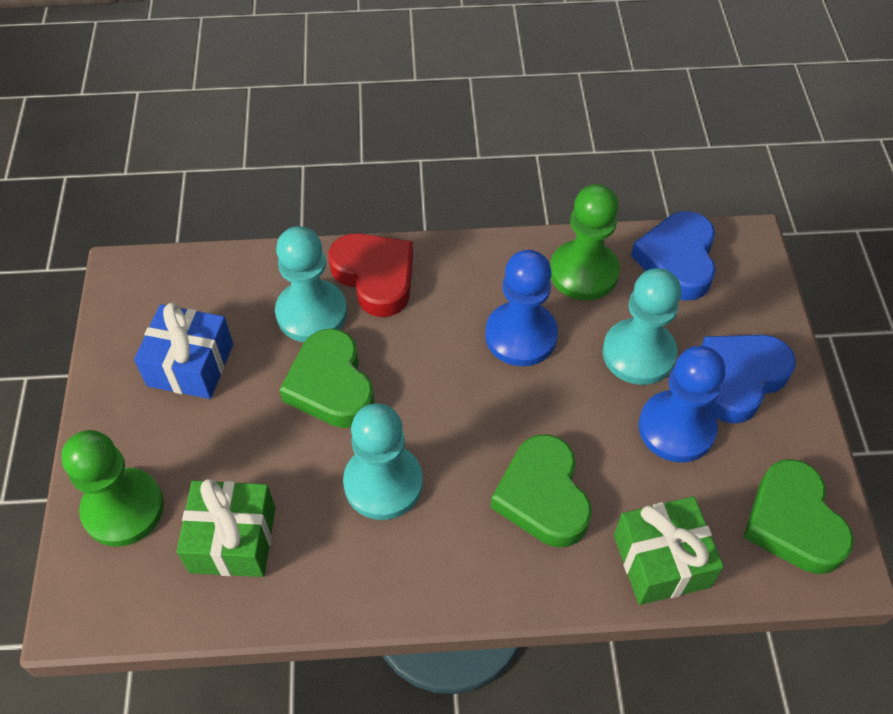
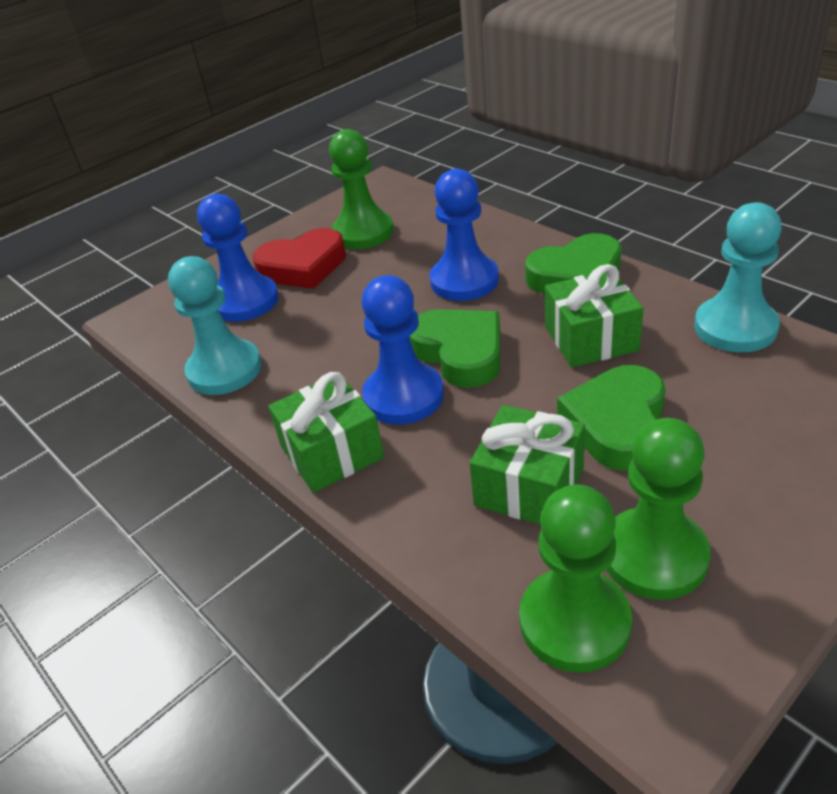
blue gift: [134,303,233,399] = 1 -> none = 0
blue heart: [631,211,716,300] [702,335,796,424] = 2 -> none = 0
blue pawn: [485,250,558,366] [639,346,726,462] = 2 -> [197,194,279,322] [362,275,444,425] [429,169,499,301] = 3
green gift: [177,479,275,577] [614,496,724,605] = 2 -> [268,372,384,493] [470,405,585,525] [545,264,644,367] = 3
green pawn: [61,430,164,547] [550,184,620,300] = 2 -> [329,129,394,249] [519,484,632,673] [606,418,710,600] = 3
turquoise pawn: [275,226,347,342] [343,403,423,520] [602,268,681,385] = 3 -> [168,256,262,395] [694,202,782,352] = 2

